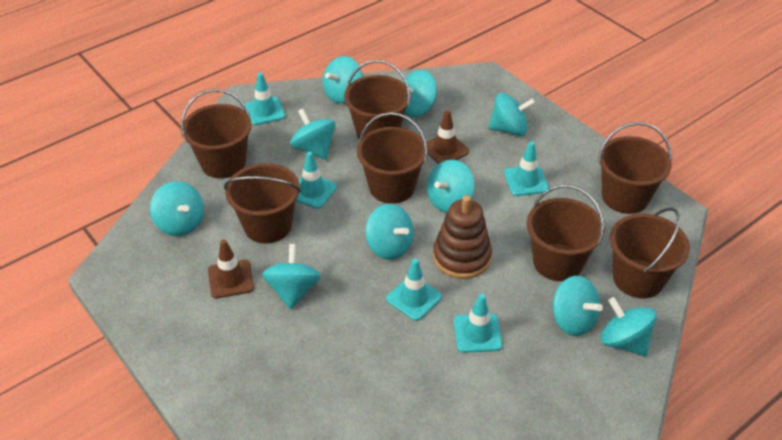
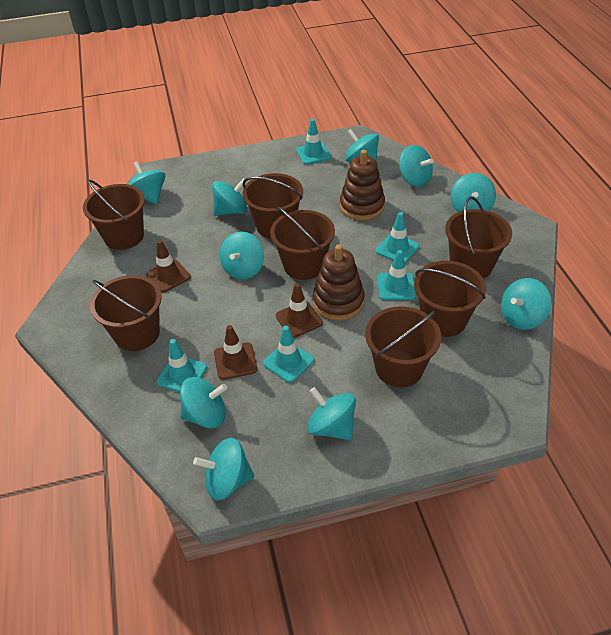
brown stacking toy: [433,195,492,279] = 1 -> [313,244,365,321] [340,150,385,220] = 2
brown traffic cone: [208,239,254,298] [426,110,469,164] = 2 -> [146,240,191,293] [214,325,257,380] [276,283,323,338] = 3

